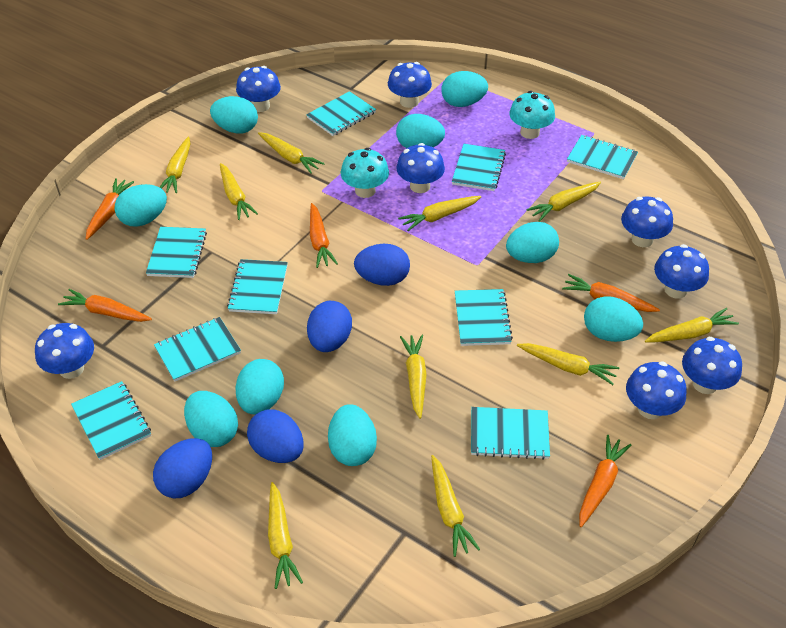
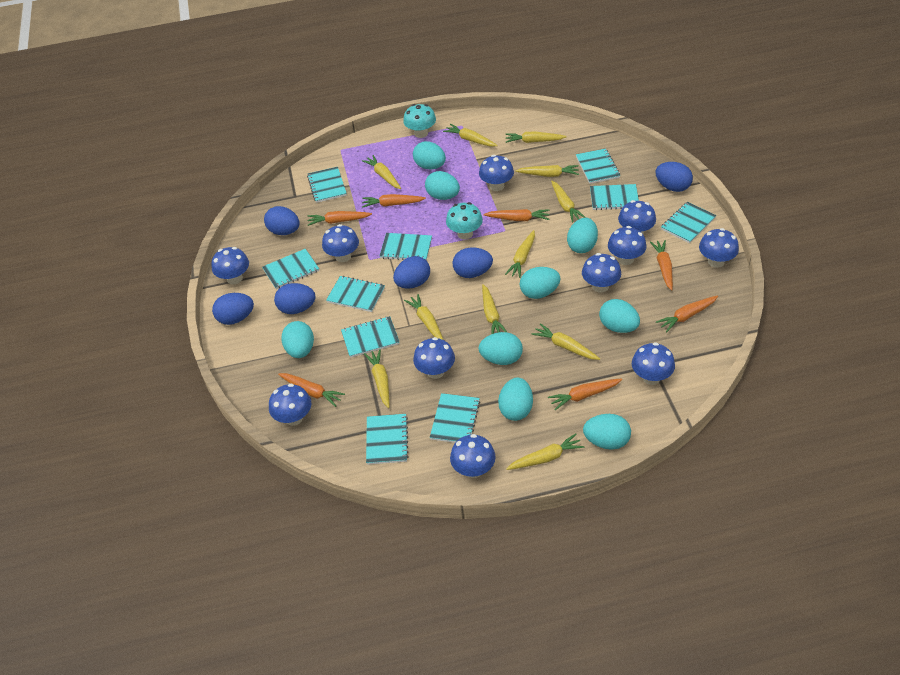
blue egg: [153,438,212,498] [247,409,304,463] [307,301,352,352] [354,244,410,286] = 4 -> [212,293,254,325] [264,206,300,235] [274,283,316,314] [393,256,430,289] [453,247,493,278] [655,162,693,192] = 6
blue mushroom: [35,323,94,379] [236,66,281,112] [388,62,432,108] [396,143,445,193] [621,197,673,247] [626,362,686,419] [654,244,709,299] [682,337,742,394] = 8 -> [211,247,249,284] [269,384,311,426] [322,224,359,262] [413,337,455,379] [450,434,496,478] [479,155,514,191] [582,253,621,293] [608,226,647,265] [618,200,656,234] [632,342,675,385] [699,228,739,268] = 11
orange carrot: [58,289,152,322] [86,178,134,240] [310,203,338,268] [562,274,660,312] [579,435,631,527] = 5 -> [278,373,345,407] [307,211,372,226] [362,194,426,208] [484,209,549,221] [548,378,622,410] [650,240,673,291] [656,295,718,332] = 7
turquoise notebook: [71,381,151,460] [146,227,207,278] [154,317,241,382] [227,259,288,314] [306,91,376,136] [452,144,506,191] [455,289,513,346] [471,407,550,460] [567,135,638,179] = 9 -> [262,249,319,289] [307,167,347,203] [326,276,385,312] [341,316,400,358] [366,414,409,465] [380,233,432,261] [430,393,480,443] [576,148,620,184] [590,184,639,210] [661,202,716,243] = 10
yellow carrot: [160,137,191,193] [220,163,258,220] [258,132,325,174] [268,482,303,589] [398,196,481,231] [400,335,427,419] [431,455,480,557] [517,343,619,385] [526,182,601,222] [645,308,739,343] = 10 -> [362,155,401,189] [364,349,389,408] [404,294,444,340] [443,124,498,147] [482,284,507,334] [505,132,567,143] [505,230,535,278] [506,433,584,470] [515,165,579,177] [531,323,600,360] [551,181,586,223] = 11

